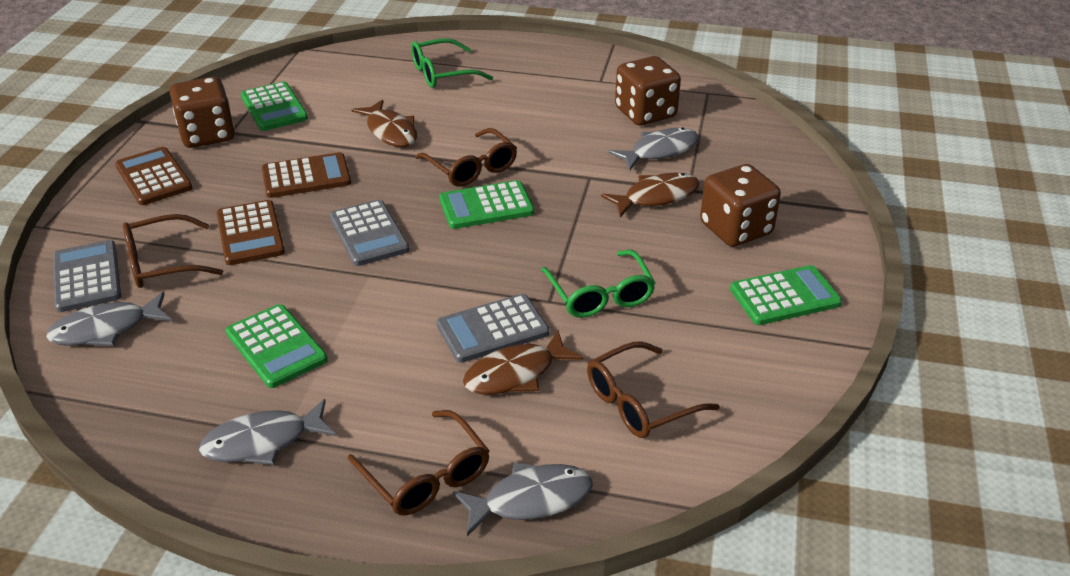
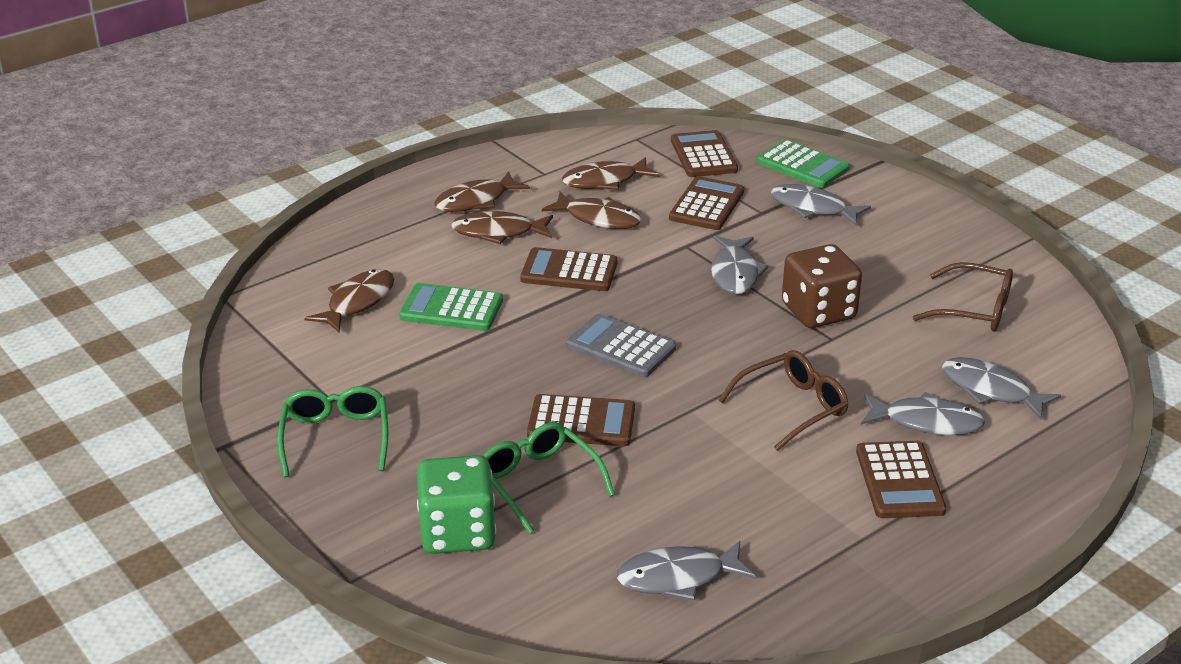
brown calculator: [115,147,193,205] [217,200,285,265] [262,152,351,198] = 3 -> [520,247,618,291] [527,394,635,446] [669,176,745,230] [671,130,738,177] [856,441,946,518] = 5
brown dice: [170,77,235,148] [615,56,681,126] [700,164,781,247] = 3 -> [782,244,862,328] = 1
brown fish: [351,99,417,147] [463,330,583,394] [601,173,699,217] = 3 -> [304,269,394,333] [434,171,530,212] [451,211,553,244] [542,192,641,229] [562,157,660,190] = 5
brown glasses: [123,214,223,288] [348,410,490,516] [415,128,517,187] [587,342,720,438] = 4 -> [719,350,848,451] [913,262,1013,331] = 2
green calculator: [226,304,328,388] [241,82,308,131] [439,180,534,229] [730,265,842,325] = 4 -> [399,283,503,331] [757,139,850,188] = 2
green dice: none = 0 -> [417,455,496,554] = 1
grey calculator: [53,240,121,312] [330,200,409,266] [437,294,549,363] = 3 -> [566,314,676,377] = 1
grey fish: [46,292,172,346] [199,399,336,465] [453,463,593,536] [609,127,699,170] = 4 -> [617,541,756,601] [711,236,769,294] [771,184,871,226] [861,392,985,435] [942,357,1061,420] = 5

